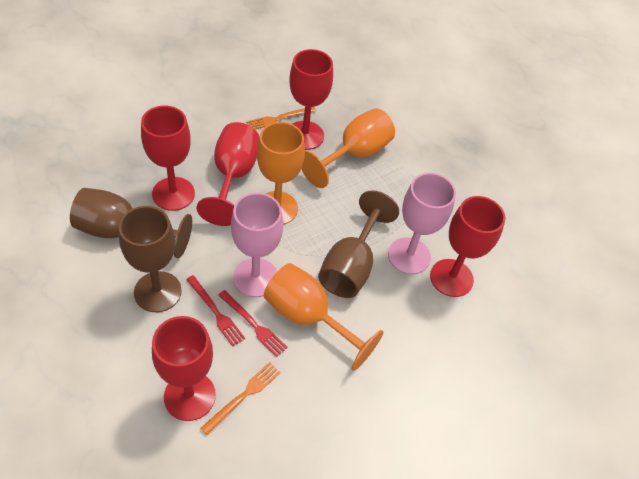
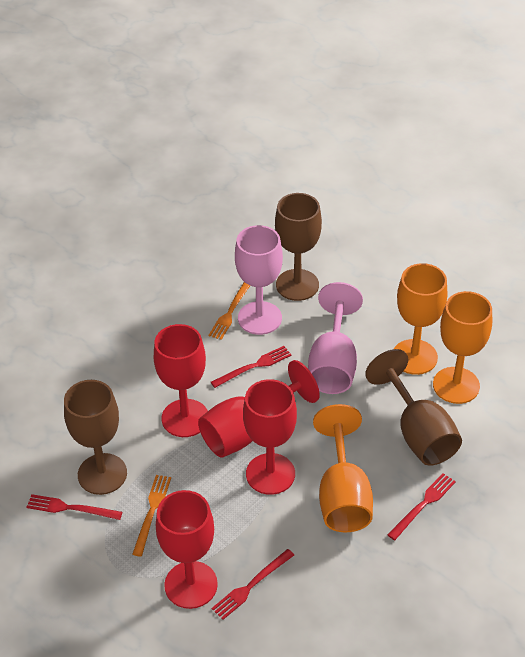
red fork: [186,275,245,346] [218,290,288,357] = 2 -> [26,494,122,520] [211,346,292,388] [212,549,294,620] [387,473,456,540] = 4
red goblet: [141,106,195,211] [152,316,216,421] [196,122,259,226] [289,49,333,150] [430,196,506,297] = 5 -> [154,324,208,437] [156,490,218,609] [198,360,320,458] [243,379,297,495] = 4

